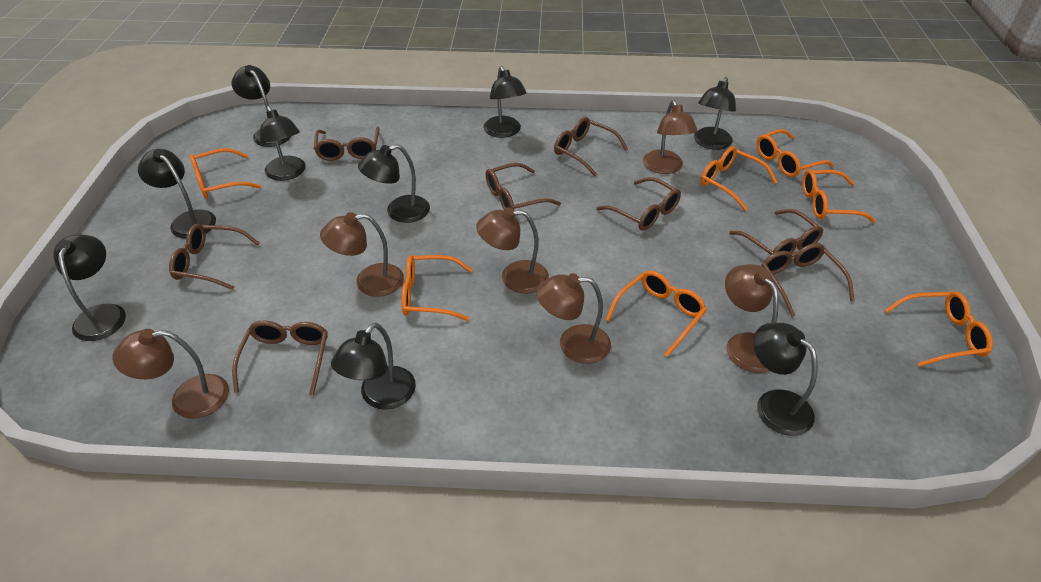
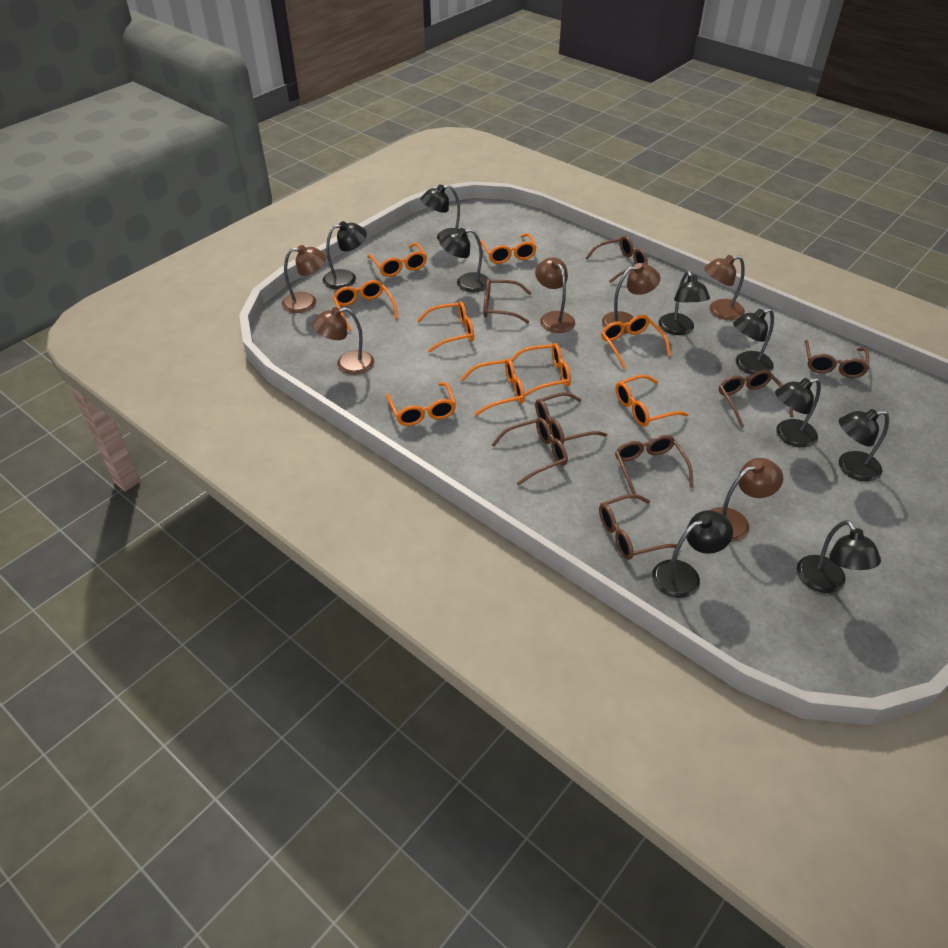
orange glasses: [190,148,261,199] [401,255,473,321] [605,271,707,357] [701,146,778,211] [757,129,834,177] [802,169,876,223] [885,291,993,367] = 7 -> [333,280,398,331] [367,243,427,277] [386,382,456,426] [417,301,474,352] [461,358,524,416] [480,233,537,264] [510,343,571,397] [601,315,671,369] [615,375,689,426] = 9

